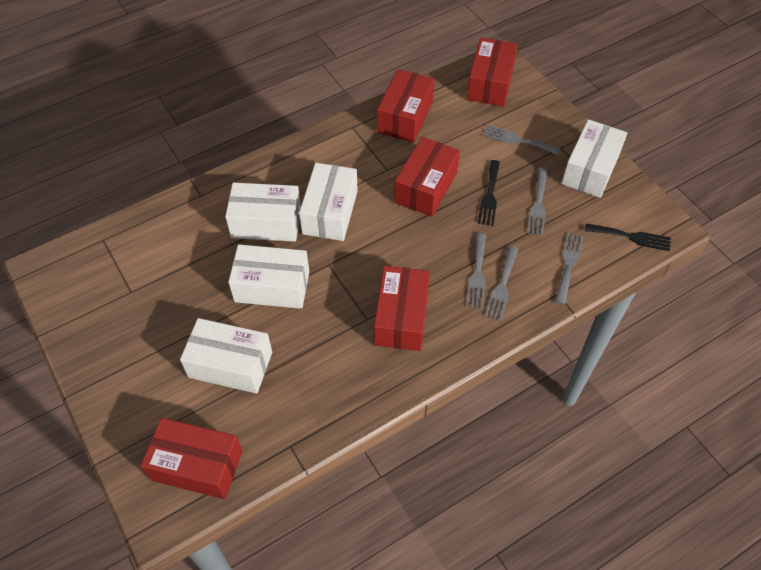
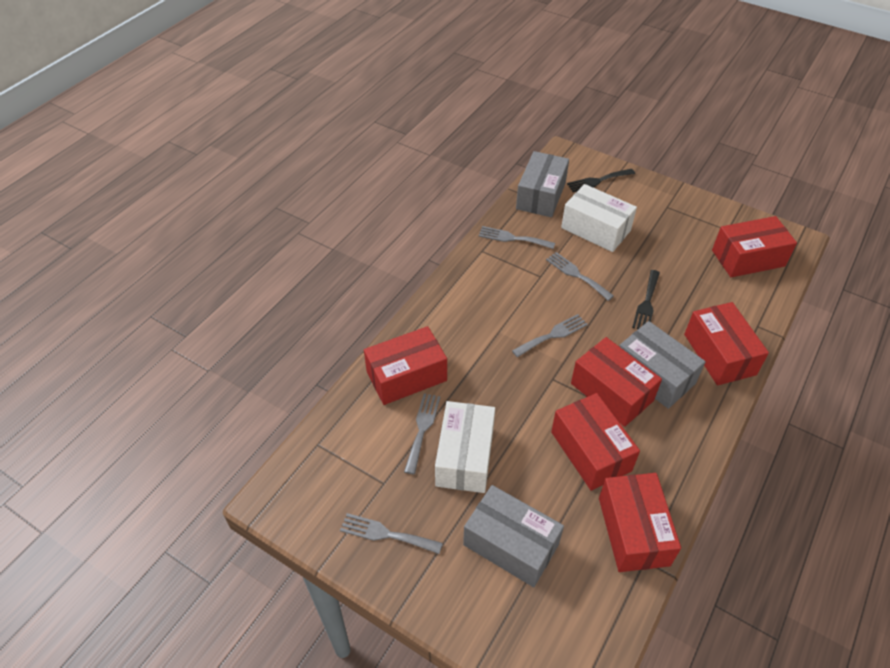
grey box: none = 0 -> [463,485,564,587] [516,151,569,217] [619,321,706,409] = 3
red box: [141,418,242,499] [374,266,430,351] [377,69,434,142] [394,137,460,217] [467,38,518,107] = 5 -> [364,326,447,405] [551,393,640,491] [571,337,662,427] [599,473,681,572] [684,302,769,385] [712,216,797,277] = 6
white box: [180,318,272,394] [225,183,301,242] [228,244,309,309] [299,163,358,241] [561,119,627,198] = 5 -> [435,401,495,493] [561,184,637,252] = 2

